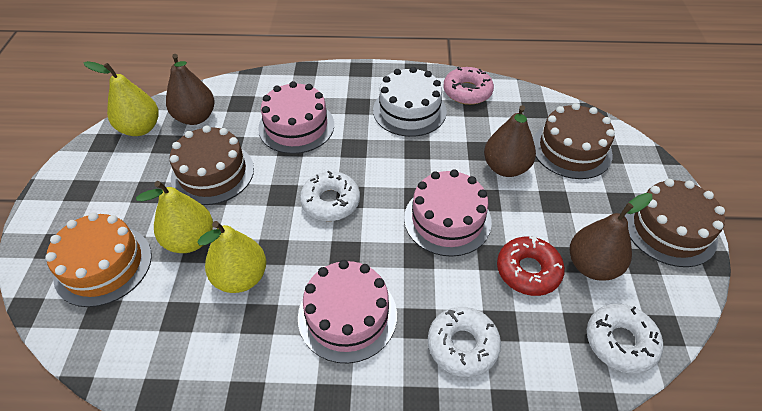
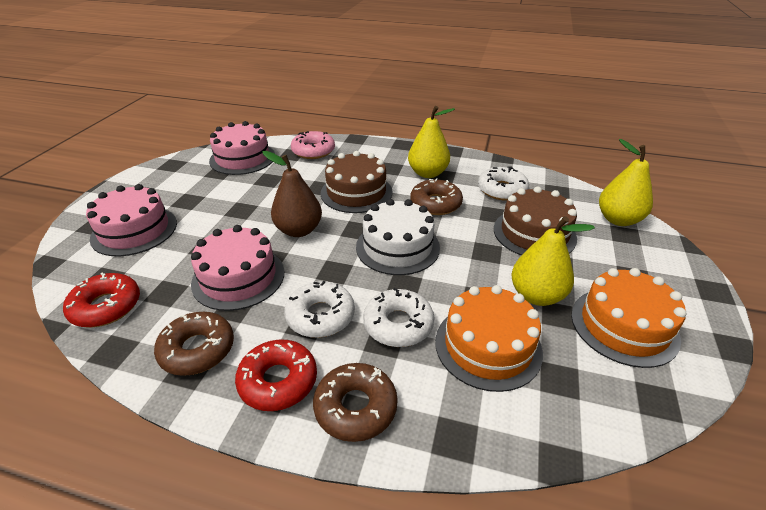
brown cake: [170,125,254,205] [533,103,615,179] [625,179,725,267] = 3 -> [321,151,393,213] [494,186,577,256] = 2
brown donut: none = 0 -> [154,312,234,376] [313,363,398,442] [410,178,463,215] = 3
brown pear: [166,54,215,125] [484,105,536,177] [570,193,653,281] = 3 -> [262,151,322,237] = 1
orange cake: [45,212,152,307] = 1 -> [435,285,543,392] [571,268,686,368] = 2
red donut: [497,236,565,296] = 1 -> [63,273,140,327] [235,340,317,411] = 2

